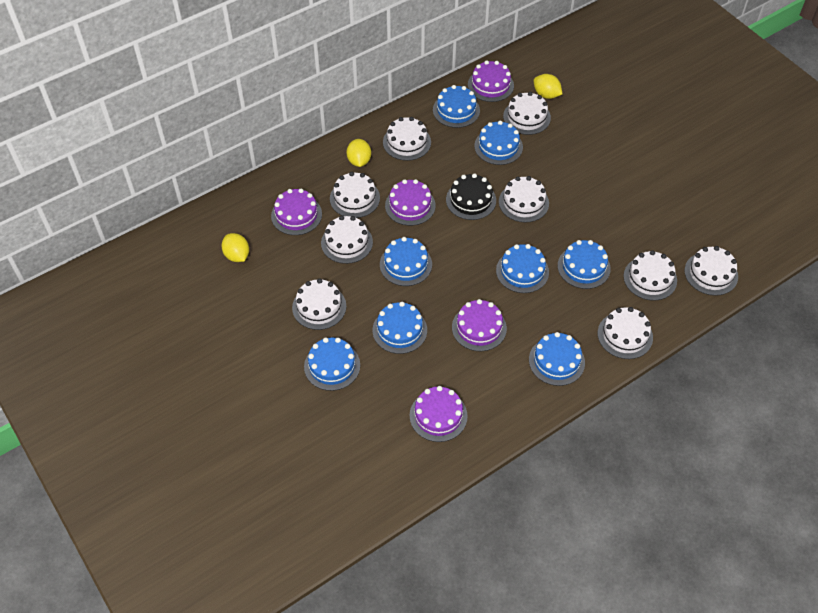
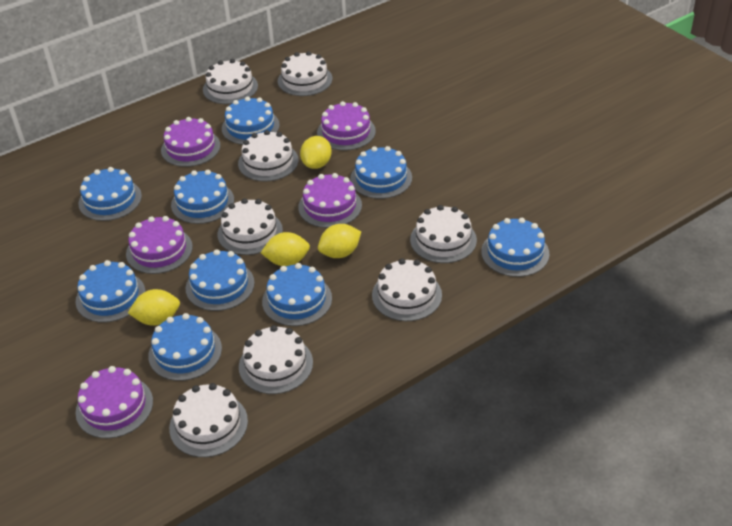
black cake: [446,173,496,220] = 1 -> none = 0
blue cake: [304,338,360,391] [373,302,427,354] [380,237,432,286] [433,85,480,128] [474,121,523,165] [496,244,549,293] [529,332,585,386] [558,240,611,289] = 8 -> [76,260,146,323] [79,167,142,221] [148,313,222,381] [171,170,234,224] [186,249,255,311] [222,96,280,145] [262,263,332,326] [350,146,412,199] [481,218,549,277] = 9
white cake: [292,279,346,330] [321,216,373,264] [330,172,380,218] [383,117,431,161] [499,176,549,223] [503,92,551,135] [598,307,653,359] [624,250,677,301] [684,246,738,296] = 9 -> [169,383,248,457] [203,59,258,104] [218,198,283,255] [238,130,298,182] [239,325,313,394] [278,51,332,96] [372,258,442,321] [410,205,477,263] = 8
yellow lemon: [221,233,249,262] [346,139,371,167] [534,74,563,99] = 3 -> [128,289,180,326] [261,232,310,266] [300,136,332,169] [318,224,361,258] = 4

